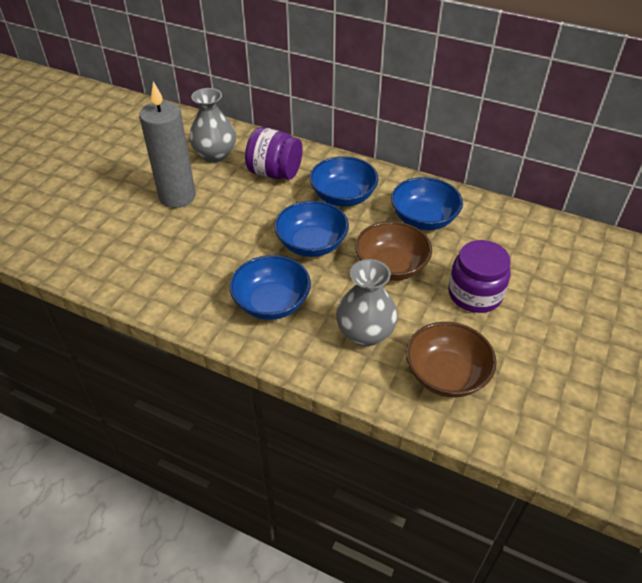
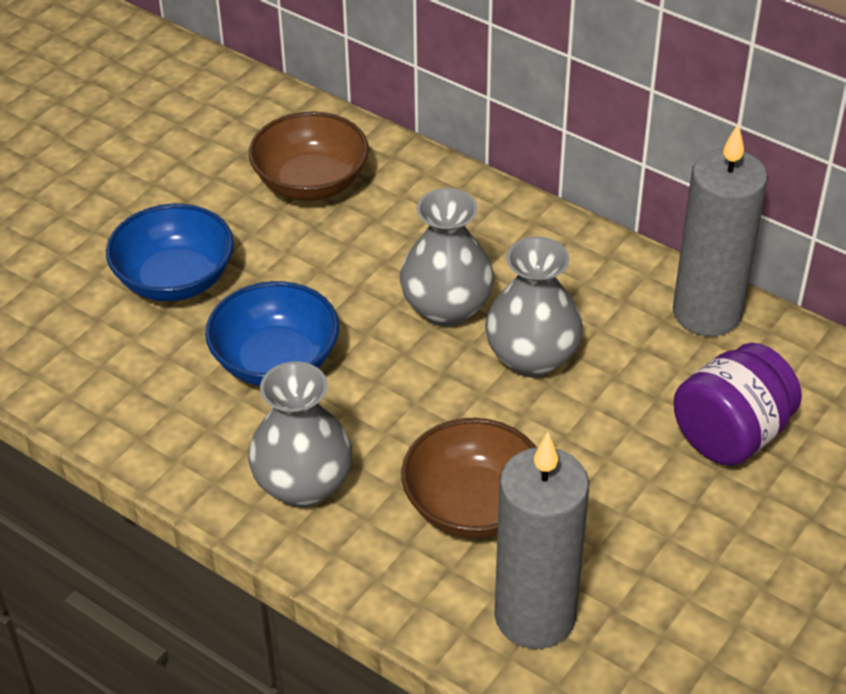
blue bowl: [229,255,311,320] [274,200,349,257] [310,156,379,206] [391,177,463,230] = 4 -> [106,204,234,301] [205,281,339,386] = 2
grey candle: [139,82,196,208] = 1 -> [494,433,589,649] [673,124,768,336] = 2
grey vase: [189,88,236,163] [336,259,398,346] = 2 -> [248,361,353,508] [400,188,494,327] [485,236,583,378] = 3
purple jar: [245,127,303,180] [448,240,511,313] = 2 -> [673,343,802,466] = 1

